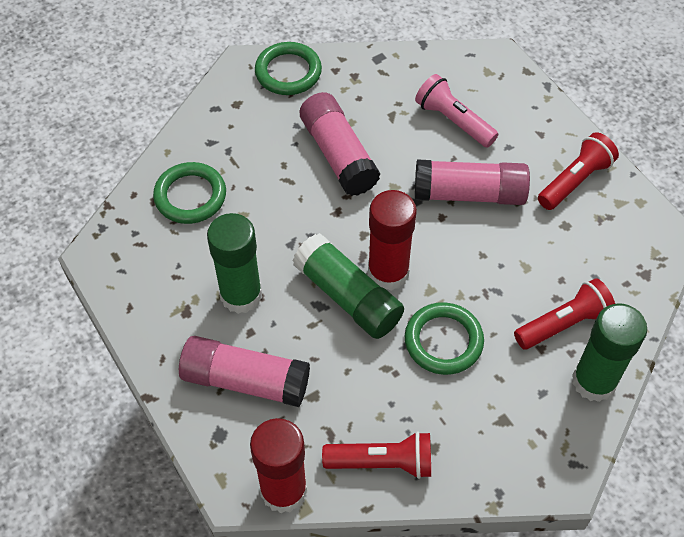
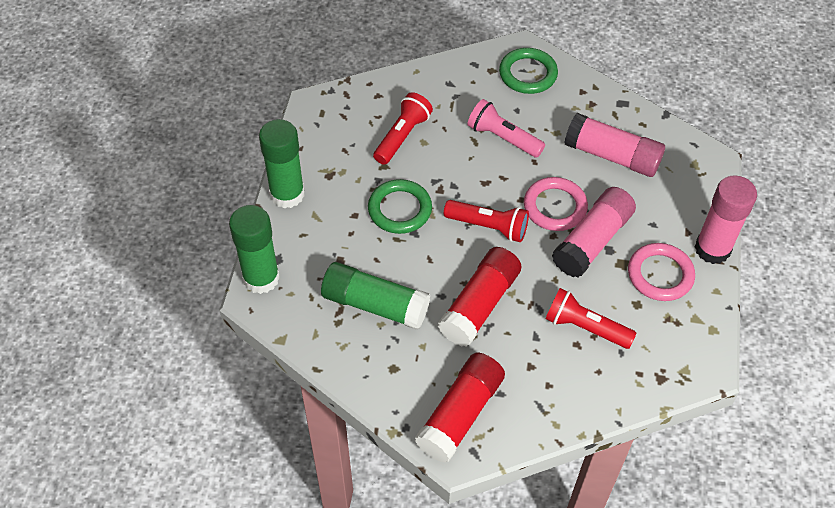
green ring: [153,162,226,224] [255,42,322,95] [405,302,484,375] = 3 -> [368,179,432,234] [499,48,558,94] = 2
pink ring: none = 0 -> [524,177,588,231] [628,243,695,301] = 2

